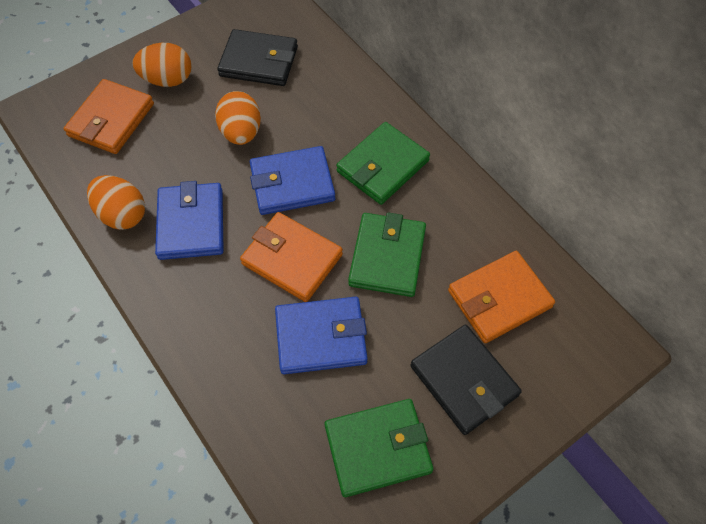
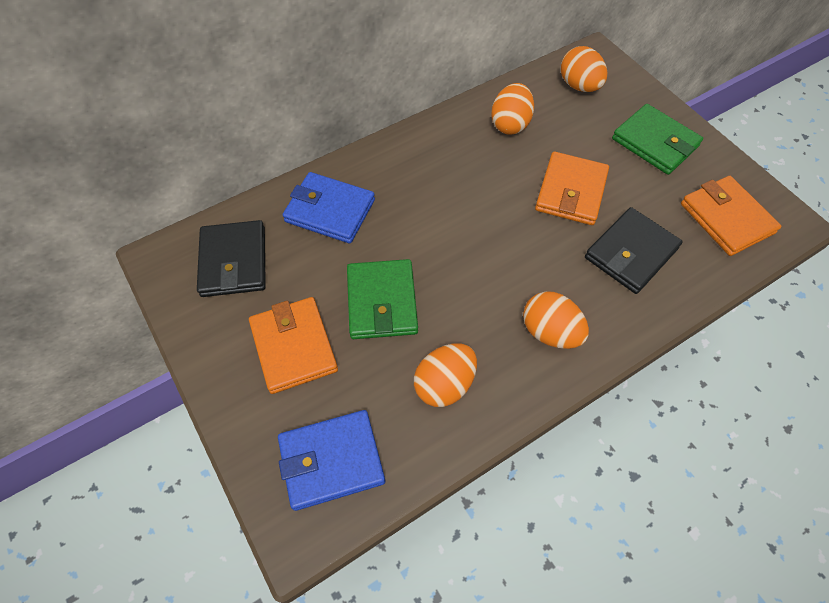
blue wallet: [155,181,224,260] [250,146,335,215] [275,297,367,374] = 3 -> [278,410,385,511] [283,172,375,243] = 2
green wallet: [325,399,434,497] [336,122,430,205] [348,212,426,297] = 3 -> [347,259,418,339] [612,104,703,175] = 2
orange egg: [87,175,145,230] [133,43,191,87] [215,91,261,145] = 3 -> [414,343,477,407] [491,83,534,135] [523,291,589,349] [561,46,607,92] = 4

